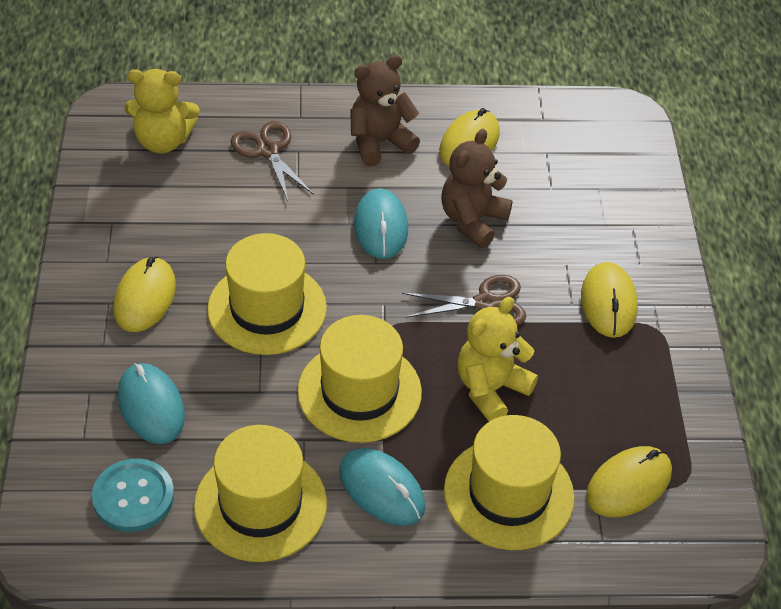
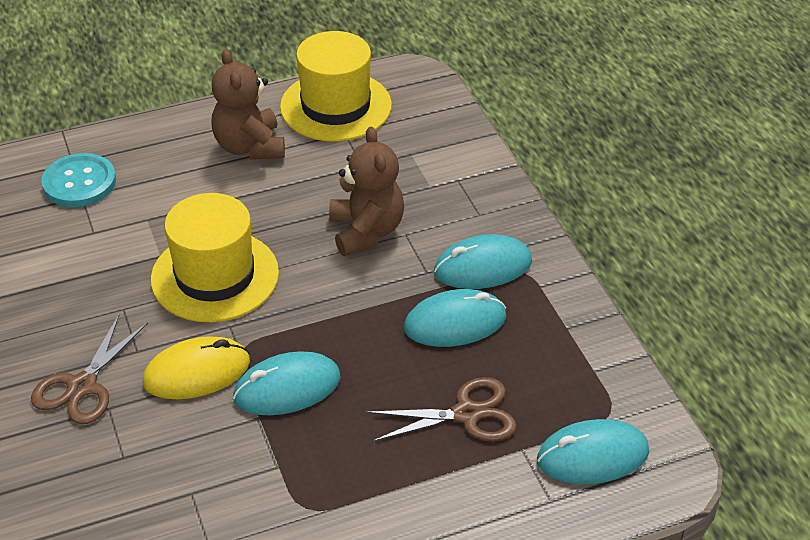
turquoise mouse: [118,363,185,444] [339,448,425,526] [354,189,408,259] = 3 -> [233,352,341,415] [404,289,506,347] [434,234,532,289] [537,419,649,484] = 4
yellow hat: [194,425,327,562] [207,233,327,355] [297,315,422,443] [444,415,574,550] = 4 -> [151,193,279,322] [280,31,392,142] = 2
yellow mouse: [113,257,176,332] [439,108,500,167] [581,262,638,338] [586,446,672,517] = 4 -> [143,336,250,399] = 1
yellow teddy bear: [124,69,199,153] [458,297,538,422] = 2 -> none = 0

